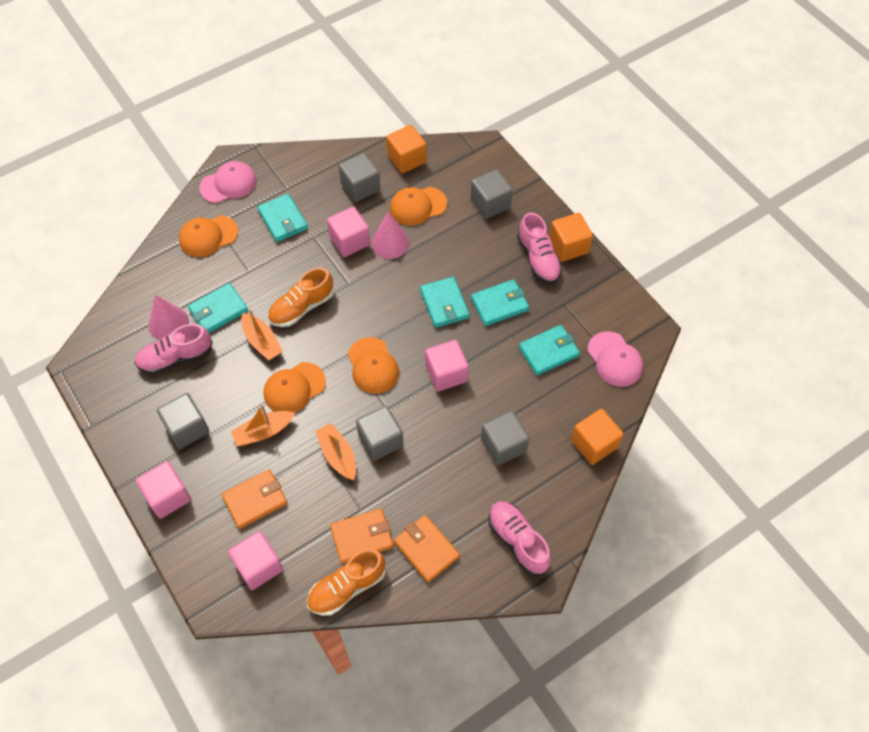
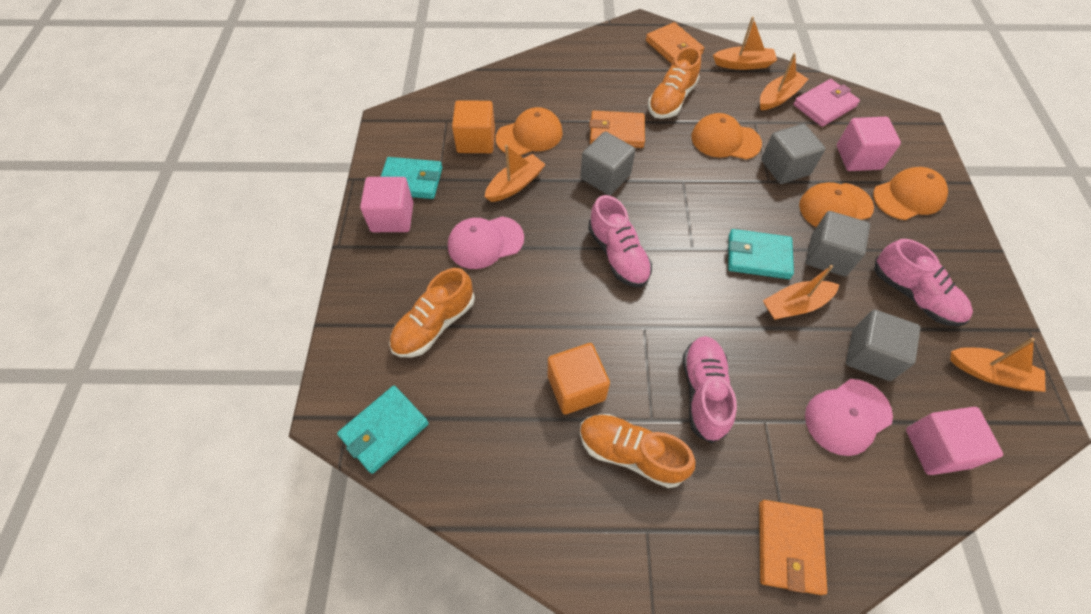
grey cube: [157,393,209,449] [339,153,380,202] [356,406,404,461] [471,169,513,219] [481,411,529,466] = 5 -> [580,131,635,195] [761,124,826,184] [806,211,870,276] [846,310,920,381] = 4
orange boat: [231,404,295,446] [241,309,283,361] [315,423,356,480] = 3 -> [485,145,546,202] [713,17,777,70] [760,53,809,110] [763,265,839,320] [950,338,1046,392] = 5
orange cube: [386,125,426,173] [549,213,593,262] [571,409,624,465] = 3 -> [452,100,495,153] [548,343,610,414] = 2
orange shoe: [268,268,334,327] [307,549,386,616] = 2 -> [389,268,475,357] [580,414,695,488] [648,47,701,119] = 3
pink cone: [149,294,189,340] [371,212,409,259] = 2 -> none = 0
pink cube: [136,461,191,519] [228,531,283,590] [327,206,370,257] [425,340,469,391] = 4 -> [360,177,414,232] [837,117,901,171] [906,407,1003,475] = 3
pink wallet: none = 0 -> [793,79,860,127] = 1
turquoise wallet: [188,283,248,333] [257,194,308,242] [420,277,470,328] [471,279,529,326] [519,325,580,375] = 5 -> [337,386,429,474] [381,157,443,199] [728,229,794,279] = 3

